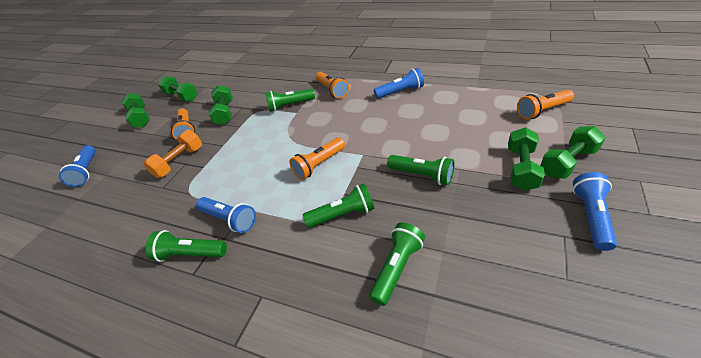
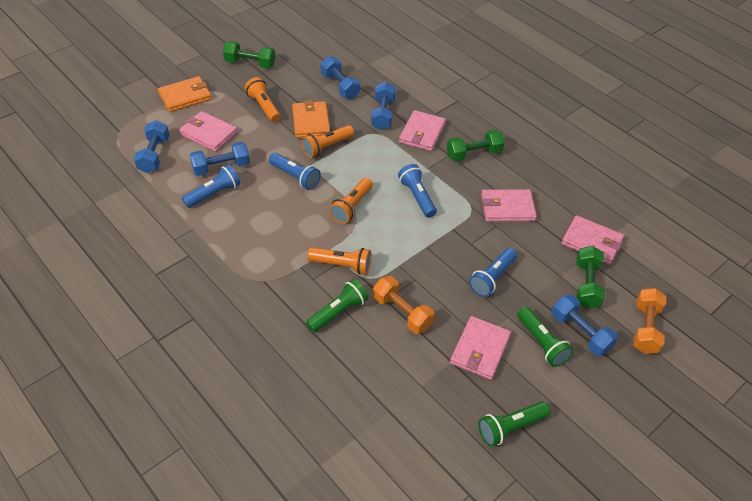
blue dumbbell: none = 0 -> [134,120,169,173] [190,142,250,176] [321,56,360,99] [371,82,396,130] [551,295,618,356] = 5
green dumbbell: [122,93,150,128] [158,76,198,101] [208,85,233,125] [508,127,545,191] [540,126,606,179] = 5 -> [223,41,275,68] [447,130,505,161] [576,246,605,309] = 3
green flashlight: [146,230,227,262] [265,89,315,112] [303,183,375,228] [369,222,425,306] [387,155,454,185] = 5 -> [306,279,369,332] [478,402,550,447] [517,307,573,367] = 3
orange dumbbell: [143,129,202,178] = 1 -> [373,276,435,334] [633,288,666,354] = 2
orange wallet: none = 0 -> [158,76,212,112] [292,100,330,138] = 2
pink wallet: none = 0 -> [179,111,238,152] [399,110,446,151] [450,316,511,380] [481,189,537,222] [561,215,624,265] = 5

